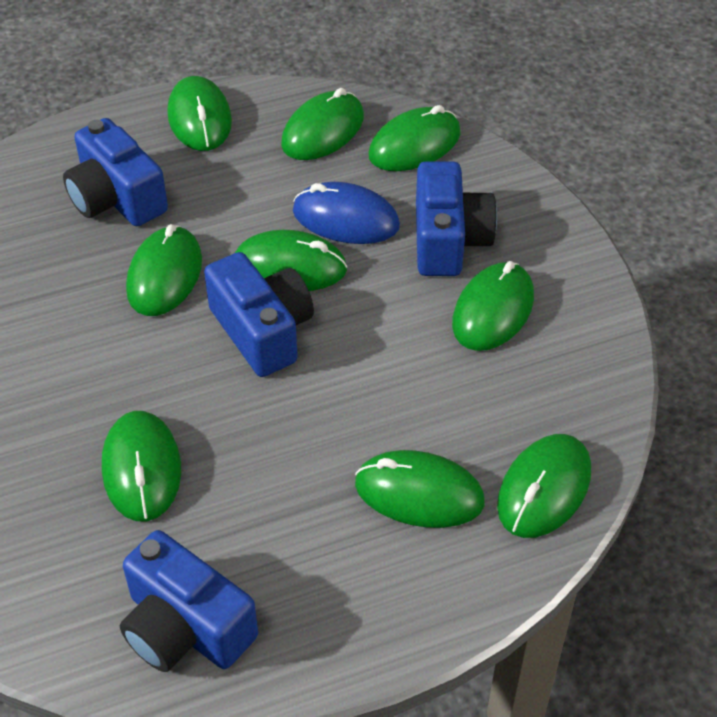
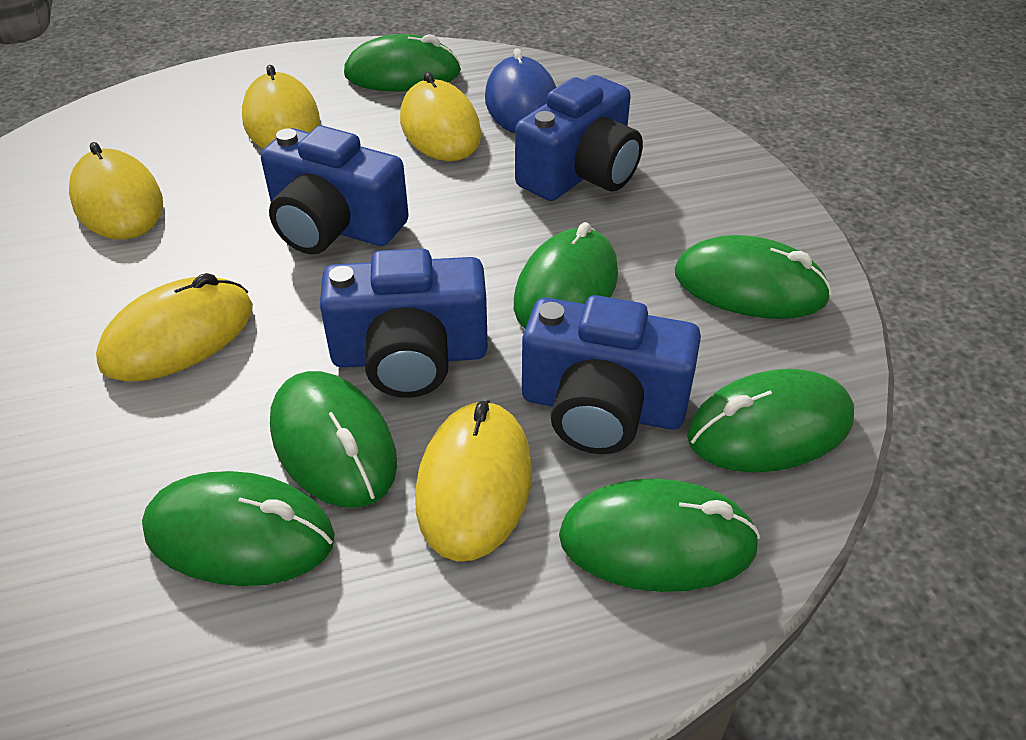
green mouse: [102,411,181,522] [126,224,202,316] [168,76,232,151] [235,230,348,291] [281,88,364,160] [355,450,485,528] [368,105,461,171] [452,261,534,351] [497,434,591,538] = 9 -> [142,471,335,586] [270,371,397,508] [344,34,461,91] [514,222,618,329] [559,479,760,592] [675,235,832,319] [687,369,854,473] = 7
yellow mouse: none = 0 -> [69,142,163,240] [96,273,253,382] [242,65,320,149] [400,72,481,161] [415,400,532,561] = 5

